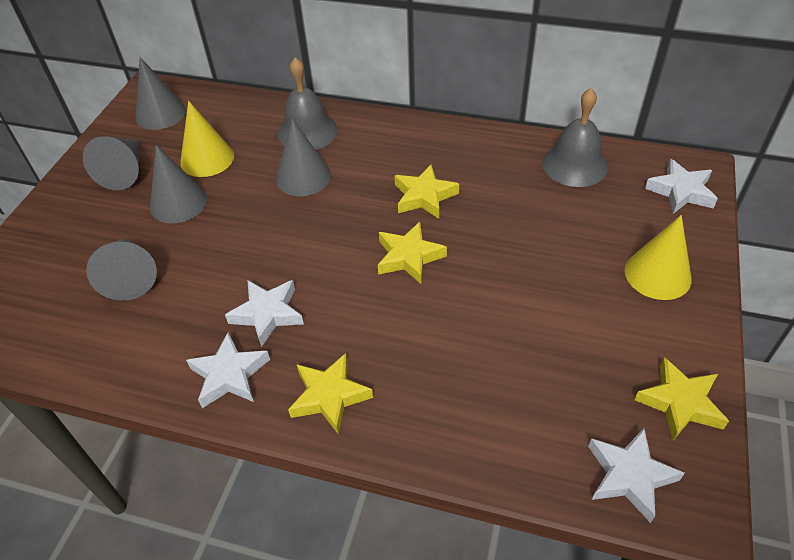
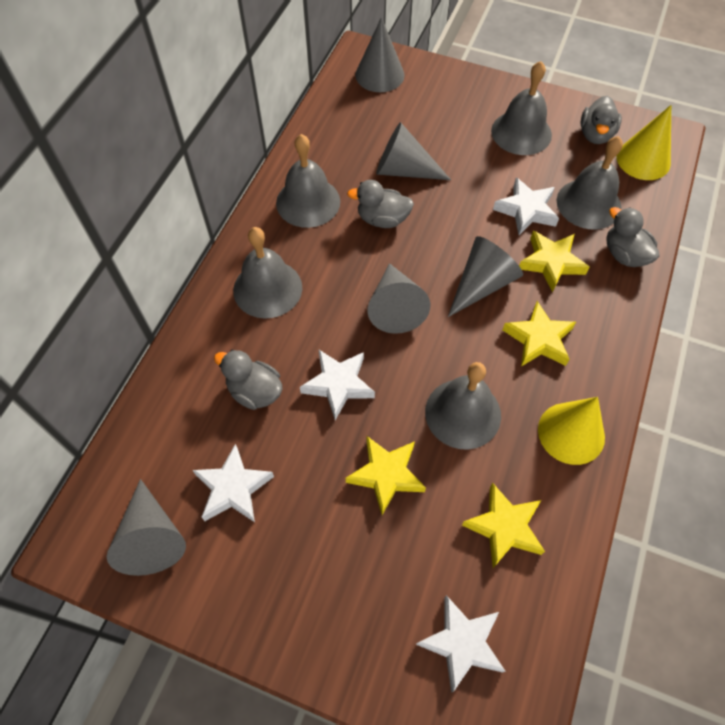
grey bell: [278,57,338,150] [542,88,608,187] = 2 -> [233,227,302,319] [276,134,340,228] [425,362,501,450] [491,61,552,155] [557,136,623,230] = 5
grey duck: none = 0 -> [214,350,283,410] [347,180,414,228] [580,96,622,144] [606,207,660,267] = 4

